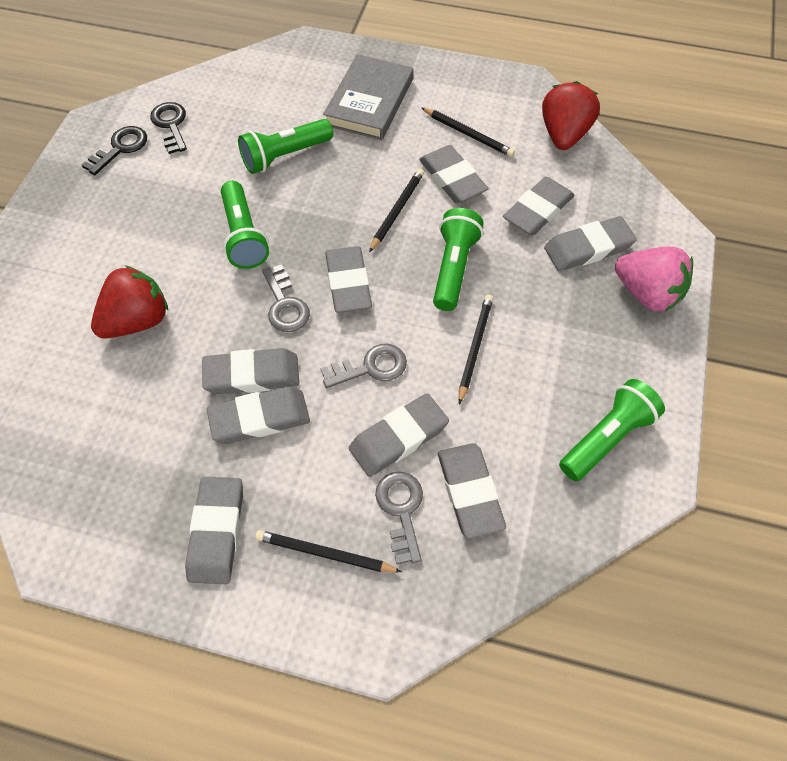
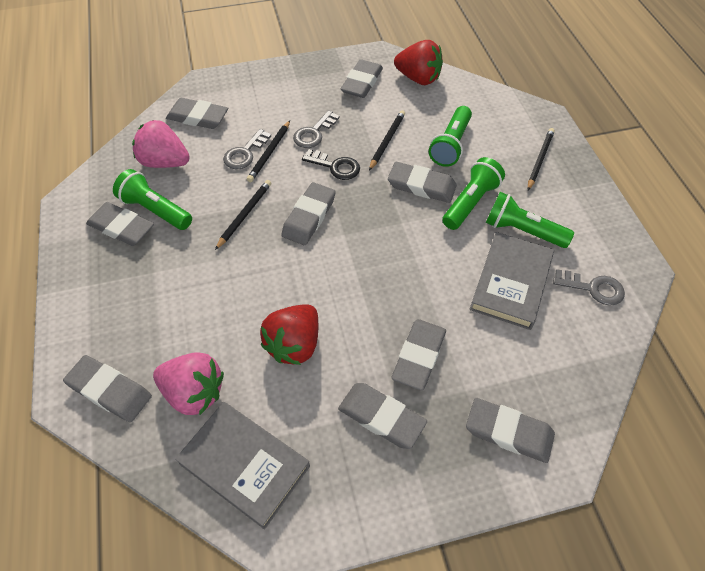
black key: [82,126,147,175] [150,102,187,154] = 2 -> [302,149,360,180] = 1
grey book: [323,54,413,140] = 1 -> [175,402,310,530] [470,232,554,330] = 2
pink strawberry: [615,247,693,312] = 1 -> [132,120,190,168] [153,352,224,415] = 2

